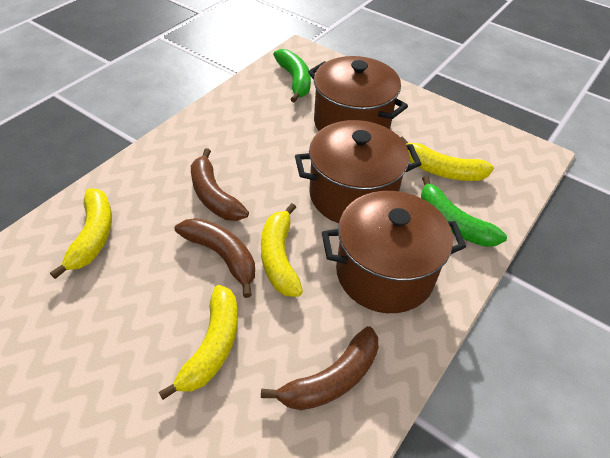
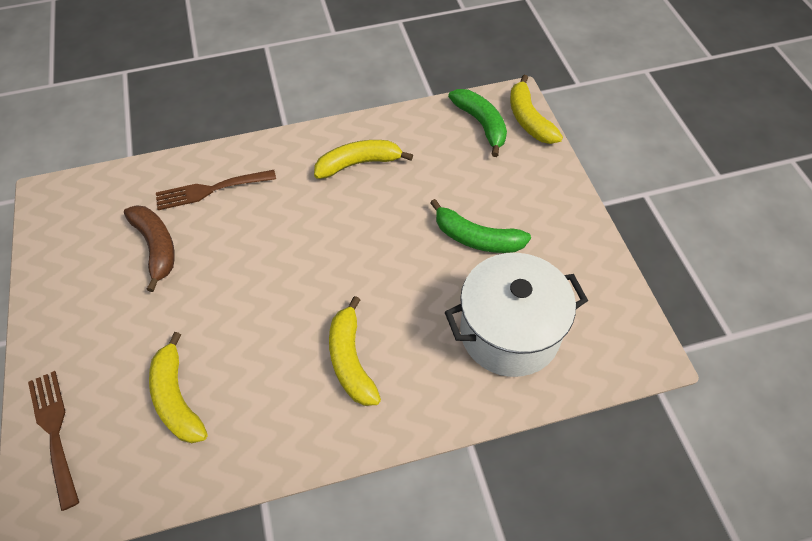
brown banana: [175,218,255,298] [191,148,249,221] [261,326,378,410] = 3 -> [124,205,175,292] = 1
brown fork: none = 0 -> [28,371,79,511] [156,170,276,210] = 2
brown pot: [295,120,421,223] [308,56,408,131] [322,191,466,313] = 3 -> none = 0
white pot: none = 0 -> [445,253,588,377] = 1

